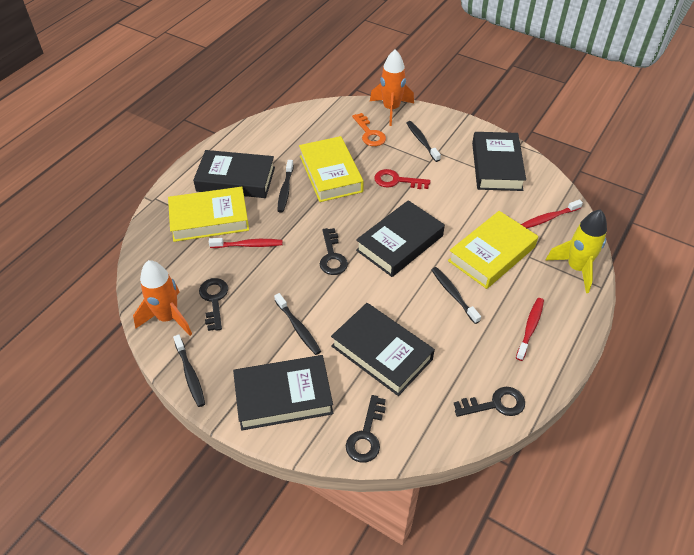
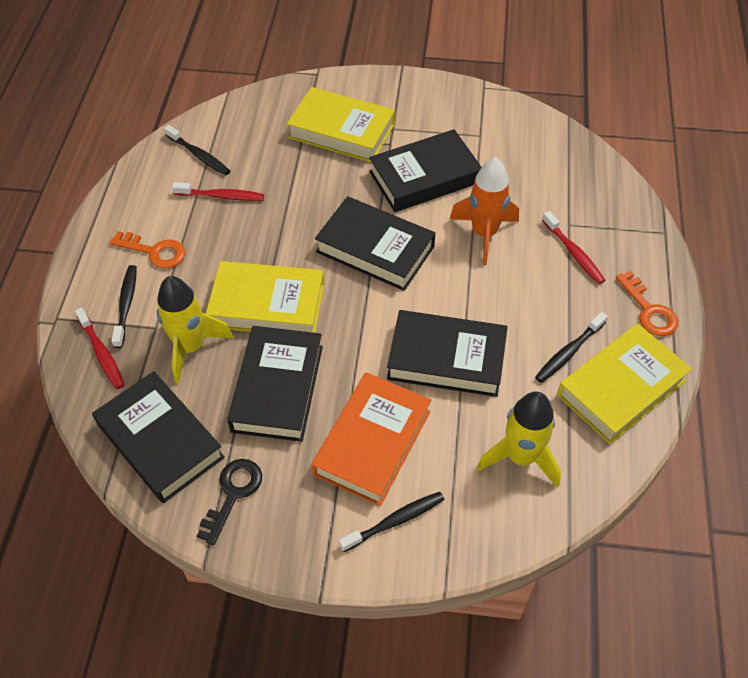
black key: [199,278,228,331] [320,228,348,275] [346,395,386,463] [454,387,525,417] = 4 -> [197,459,262,545] = 1
black toothbrush: [173,334,205,407] [274,293,321,355] [277,160,294,213] [407,121,441,162] [431,267,481,324] = 5 -> [111,265,137,348] [164,125,230,176] [339,492,445,552] [535,312,608,383] = 4
orange book: none = 0 -> [311,372,431,506] = 1
orange key: [352,113,386,146] = 1 -> [109,231,186,268] [616,271,678,336] = 2
orange rocket: [133,260,192,336] [370,50,414,126] = 2 -> [450,157,519,265] = 1
red key: [374,169,431,189] = 1 -> none = 0
yellow rocket: [545,209,607,293] = 1 -> [157,276,233,384] [477,391,561,488] = 2

